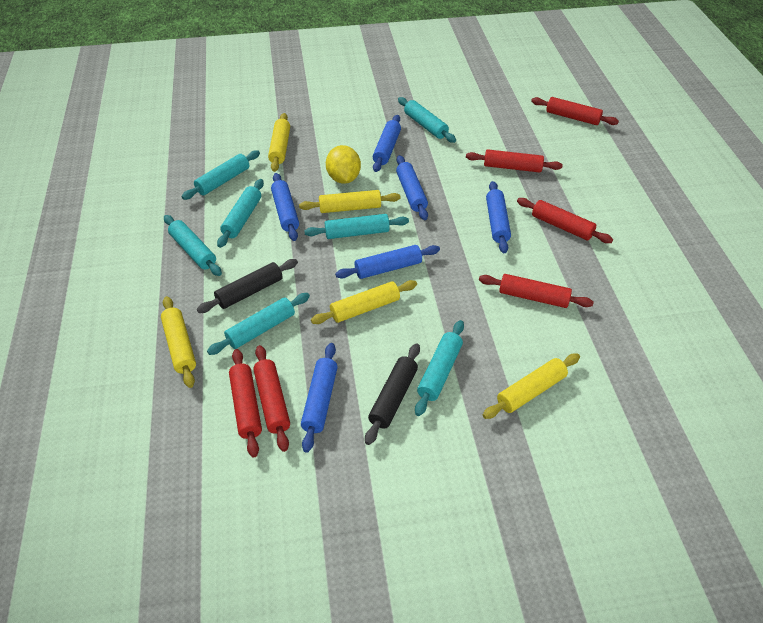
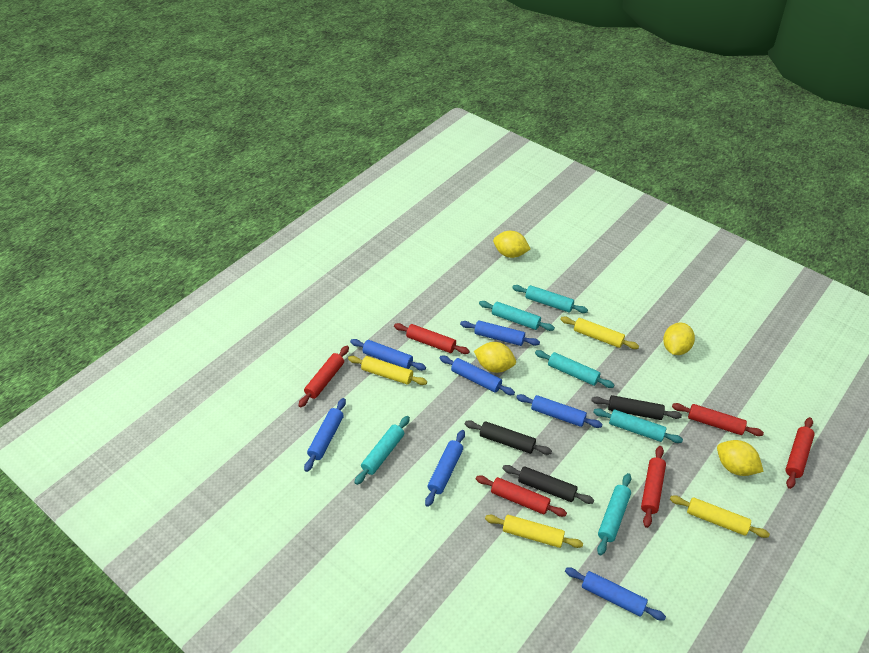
black rolling pin: [197,259,298,313] [365,343,420,445] = 2 -> [465,420,552,455] [502,465,594,504] [591,395,682,420] = 3
blue rolling pin: [271,173,299,241] [301,343,338,453] [335,245,440,279] [373,115,401,172] [396,155,428,220] [486,181,511,253] = 6 -> [304,398,346,472] [350,339,426,371] [425,430,465,507] [440,356,515,395] [460,320,540,346] [516,394,603,428] [565,568,666,621] = 7
turquoise rolling pin: [164,215,222,276] [182,150,260,200] [207,293,310,355] [217,179,264,248] [304,214,409,239] [398,97,456,143] [415,320,464,416] = 7 -> [354,416,410,485] [479,301,555,331] [512,285,588,313] [535,350,614,388] [593,408,683,443] [597,473,631,556] = 6
yellow lemon: [326,145,361,184] = 1 -> [474,342,516,373] [493,231,530,258] [663,323,695,355] [717,440,764,476] = 4
yellow rolling pin: [161,296,196,388] [268,113,290,172] [299,190,400,213] [311,280,417,324] [483,353,580,419] = 5 -> [348,356,427,385] [485,515,583,548] [560,316,639,349] [670,495,770,538] = 4

